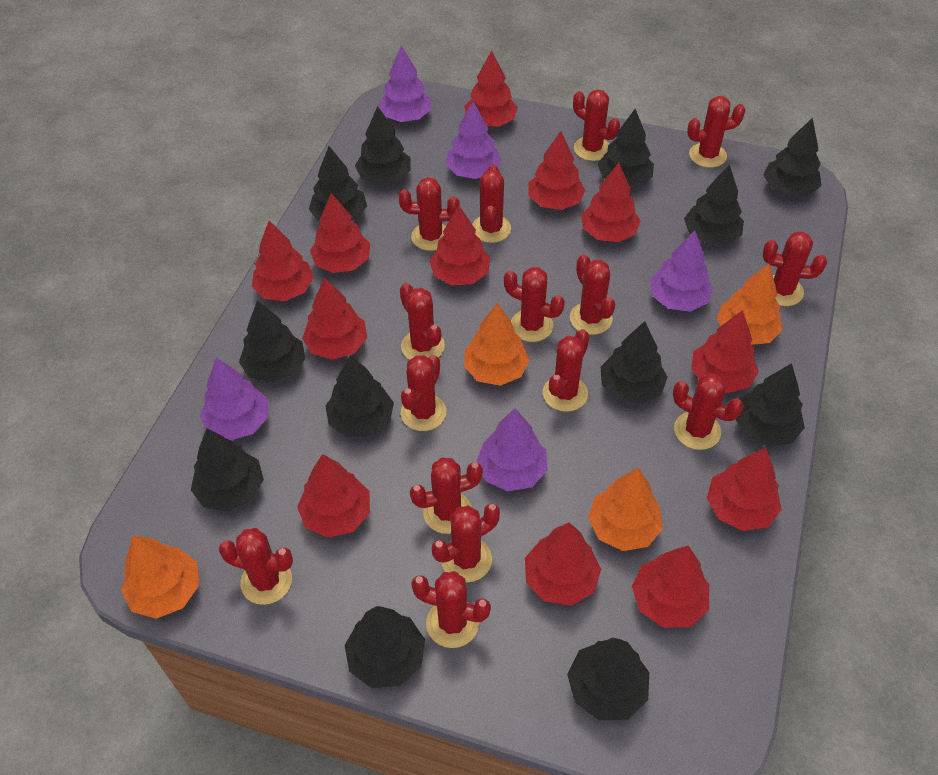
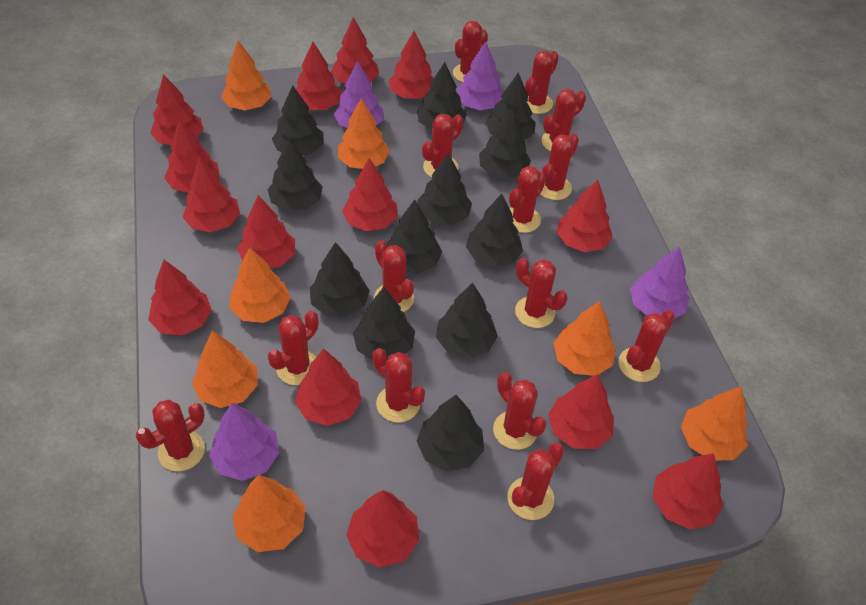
orange tree: [121,535,199,619] [464,303,530,386] [588,468,663,551] [717,264,782,345] = 4 -> [192,330,258,408] [221,41,272,110] [229,247,291,323] [233,475,306,552] [338,98,390,169] [554,301,616,376] [681,386,748,460] = 7
purple tree: [200,358,268,440] [378,46,431,122] [446,101,502,179] [477,408,547,492] [650,230,713,312] = 5 -> [209,403,279,481] [334,61,384,128] [457,42,503,110] [630,246,689,319] = 4
red cactus: [219,528,293,605] [399,177,460,251] [400,283,445,360] [401,355,446,431] [410,457,483,534] [411,571,491,648] [432,504,500,583] [472,164,511,243] [504,267,565,342] [543,329,589,412] [570,254,615,335] [573,89,620,161] [673,373,744,450] [687,96,745,168] [763,231,827,306] = 15 -> [136,400,205,471] [268,311,318,385] [372,348,425,423] [374,241,414,312] [422,114,463,177] [453,21,488,82] [493,372,546,450] [507,442,564,520] [509,166,546,233] [515,258,567,328] [525,51,559,114] [540,133,579,200] [541,89,586,151] [619,310,675,382] = 14
red tree: [252,221,314,301] [297,454,370,538] [302,278,367,360] [310,193,370,273] [429,206,490,285] [464,50,518,126] [525,522,601,606] [528,131,585,210] [581,163,641,242] [632,546,709,628] [691,310,759,393] [707,448,782,531] = 12 -> [148,260,212,336] [150,74,204,145] [164,120,220,193] [183,158,240,232] [237,195,295,268] [295,349,361,426] [296,42,342,110] [331,17,379,84] [342,158,397,231] [346,490,419,568] [389,31,434,99] [548,374,614,449] [556,180,613,252] [653,453,723,529] = 14

